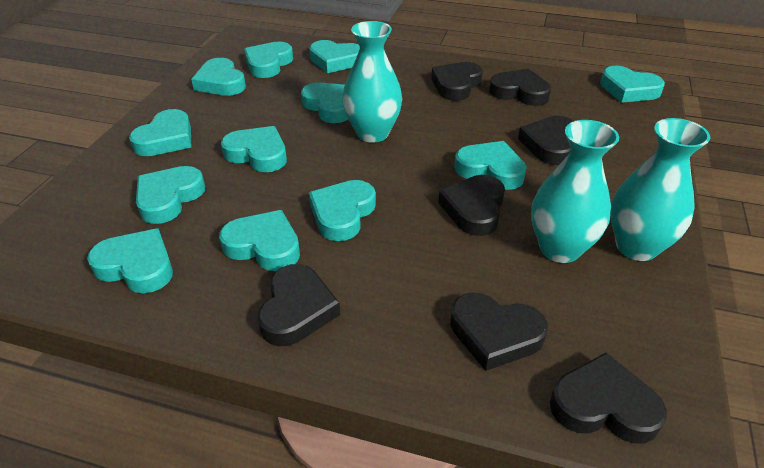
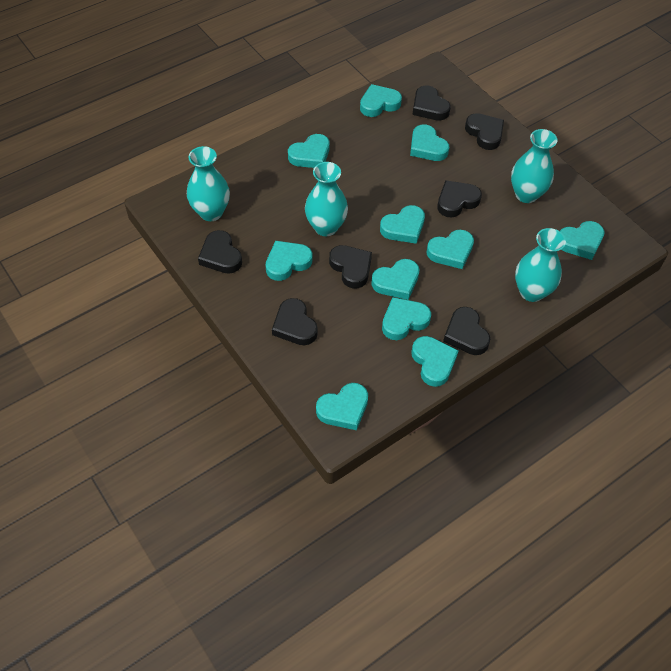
turquoise heart: [87,228,173,293] [129,109,192,156] [136,166,205,224] [191,58,246,96] [219,210,300,271] [221,126,287,172] [244,42,293,78] [301,82,348,123] [309,40,360,73] [309,180,376,241] [454,141,527,190] [600,66,665,103] = 12 -> [266,241,312,281] [288,134,329,168] [316,383,368,430] [360,84,402,117] [371,259,419,300] [380,205,425,244] [382,297,431,340] [410,125,449,161] [411,336,459,387] [427,230,474,269] [560,221,605,260] = 11
turquoise vase: [342,21,402,143] [531,120,619,263] [611,118,710,261] = 3 -> [187,146,230,221] [305,162,348,236] [511,129,557,203] [515,228,566,302] = 4

